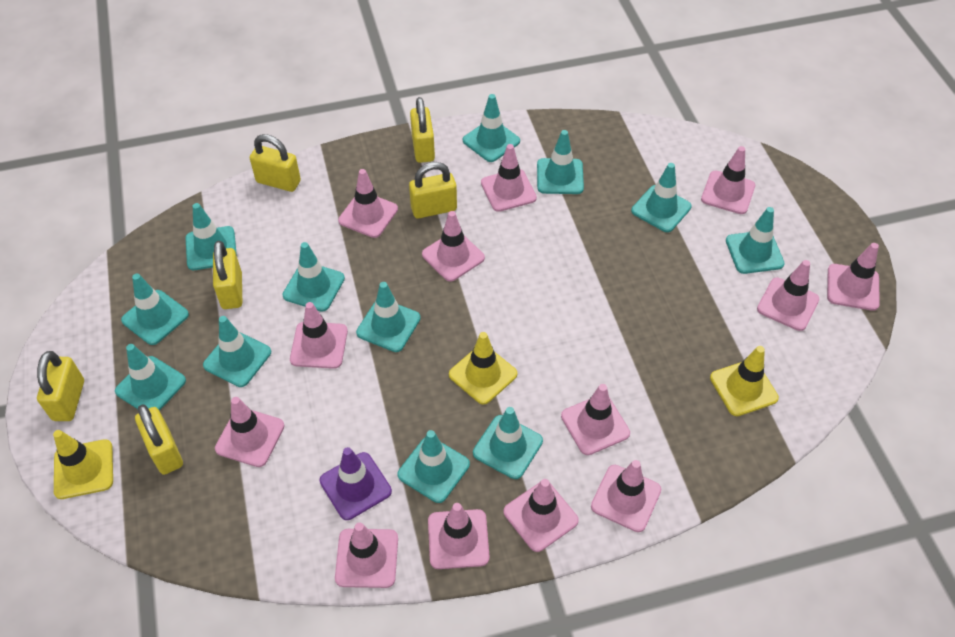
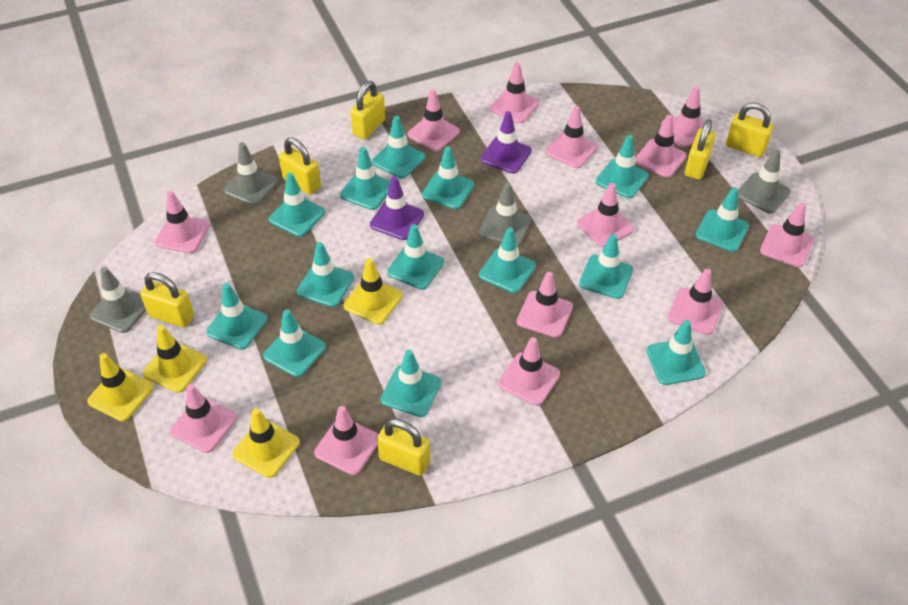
grey traffic cone: none = 0 -> [89,267,146,333] [223,142,278,206] [479,183,531,246] [738,150,791,214] = 4
purple traffic cone: [320,447,392,520] = 1 -> [370,176,424,240] [480,111,532,174] = 2
turquoise traffic cone: [115,344,186,411] [121,273,189,345] [186,203,237,270] [203,316,271,387] [283,242,345,312] [356,282,421,352] [397,430,470,503] [463,94,520,162] [473,407,543,479] [537,130,584,194] [631,163,692,232] [726,207,785,274] = 12 -> [206,283,267,350] [263,309,326,377] [269,172,325,237] [297,242,354,307] [340,147,391,210] [372,116,425,179] [380,350,441,417] [387,224,444,290] [422,146,474,209] [479,227,536,293] [579,234,633,299] [596,135,649,198] [646,320,706,385] [695,187,749,252] = 14
yellow traffic cone: [53,430,113,499] [449,332,517,405] [710,346,779,416] = 3 -> [87,353,154,421] [143,325,207,393] [232,408,300,478] [344,258,403,324] = 4

